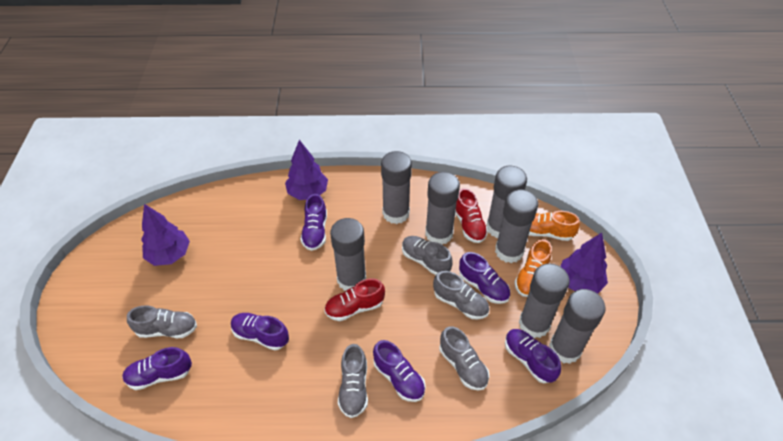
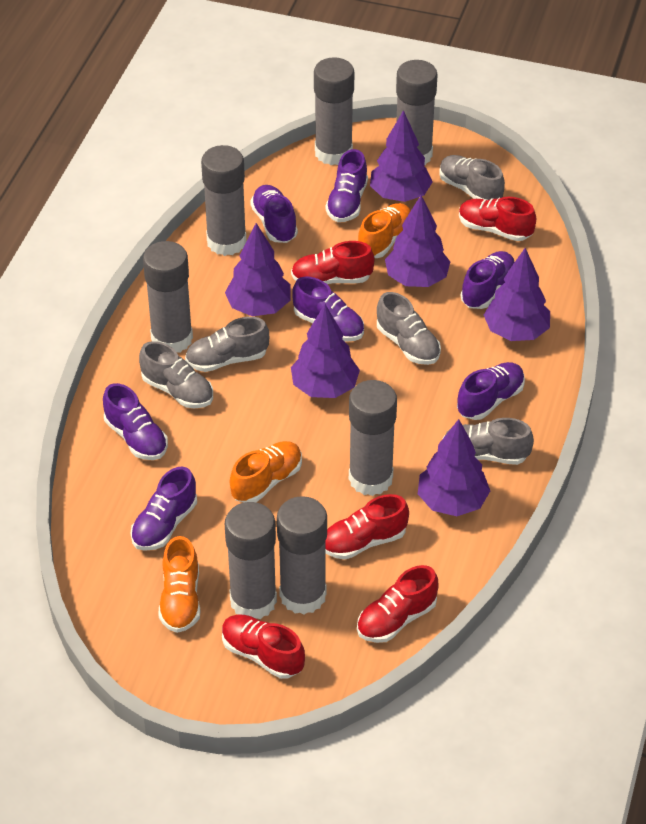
orange shoe: [514,239,552,297] [529,211,580,241] = 2 -> [158,536,200,633] [230,441,302,503] [358,203,411,258] = 3
purple shoe: [122,347,192,390] [231,313,289,350] [300,194,327,251] [373,340,426,402] [459,252,510,304] [505,329,561,383] = 6 -> [103,383,168,460] [131,466,197,551] [250,185,298,243] [292,277,364,342] [326,149,368,222] [457,362,525,420] [461,251,514,309] = 7
purple tree: [141,204,190,266] [285,140,328,200] [560,233,608,294] = 3 -> [225,223,291,316] [291,304,360,398] [370,110,433,202] [385,195,450,287] [418,419,490,516] [484,248,550,341] = 6
red shoe: [324,279,385,321] [455,188,488,243] = 2 -> [222,615,305,679] [291,241,375,284] [325,494,409,560] [357,565,439,643] [459,197,536,241] = 5

